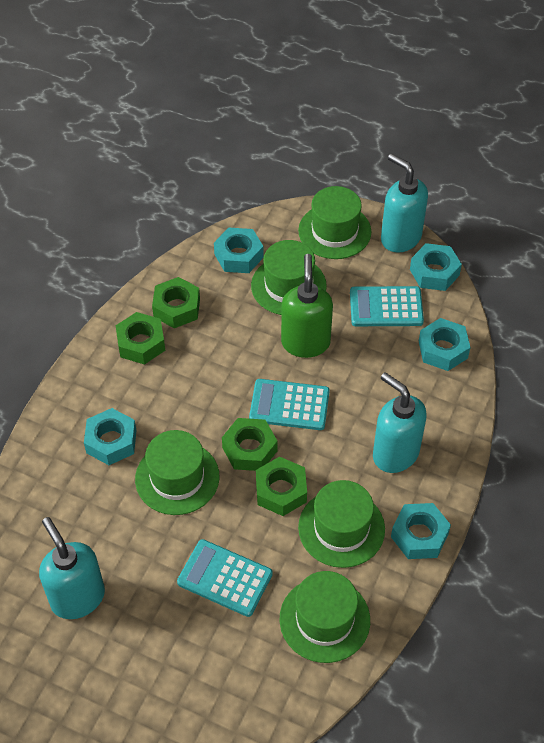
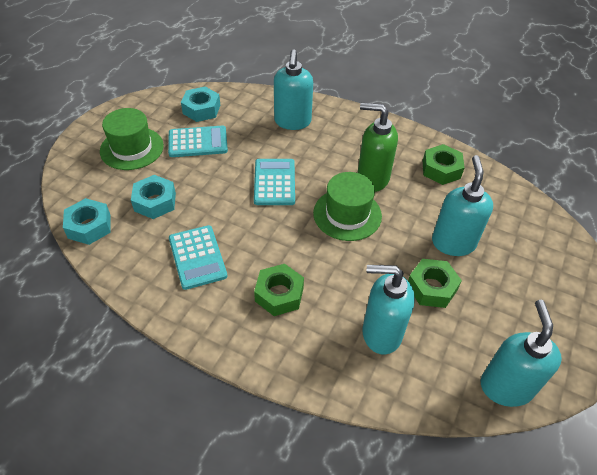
green hat: [135,430,219,515] [251,240,327,315] [280,571,370,663] [298,186,371,259] [298,480,385,568] = 5 -> [100,108,164,170] [313,172,382,241] = 2
green nut: [116,312,165,365] [152,277,200,328] [222,418,278,471] [256,456,307,516] = 4 -> [254,264,304,316] [408,259,462,308] [423,144,465,185] = 3
turquoise nut: [84,408,136,465] [214,227,263,273] [391,503,451,559] [410,243,462,291] [419,318,471,371] = 5 -> [63,198,111,245] [131,175,176,219] [181,87,220,122] = 3
turquoise soap dispenser: [39,517,105,619] [373,372,427,473] [381,153,428,253] = 3 -> [274,49,313,130] [362,265,415,354] [432,155,493,256] [481,300,562,407] = 4

